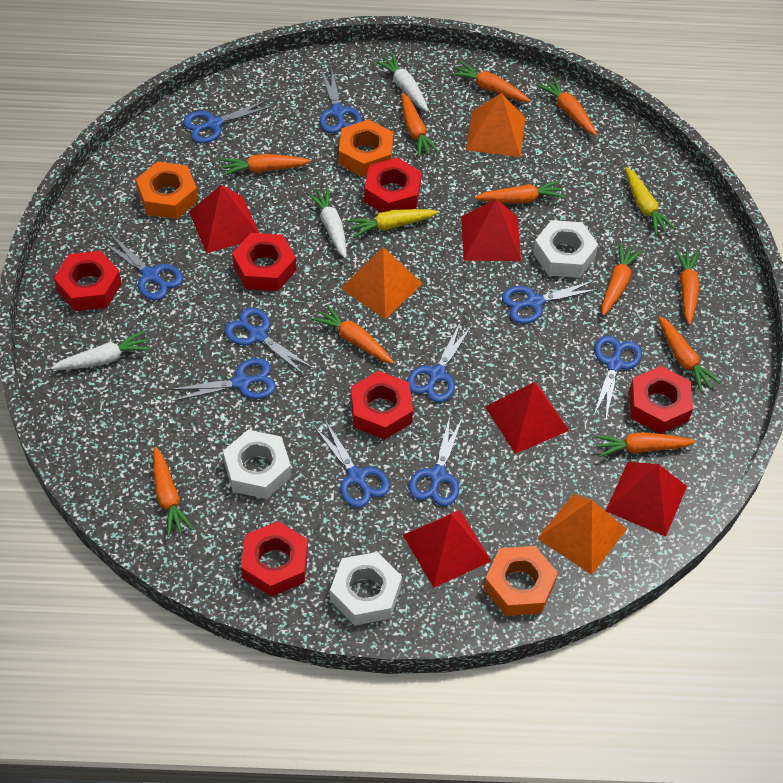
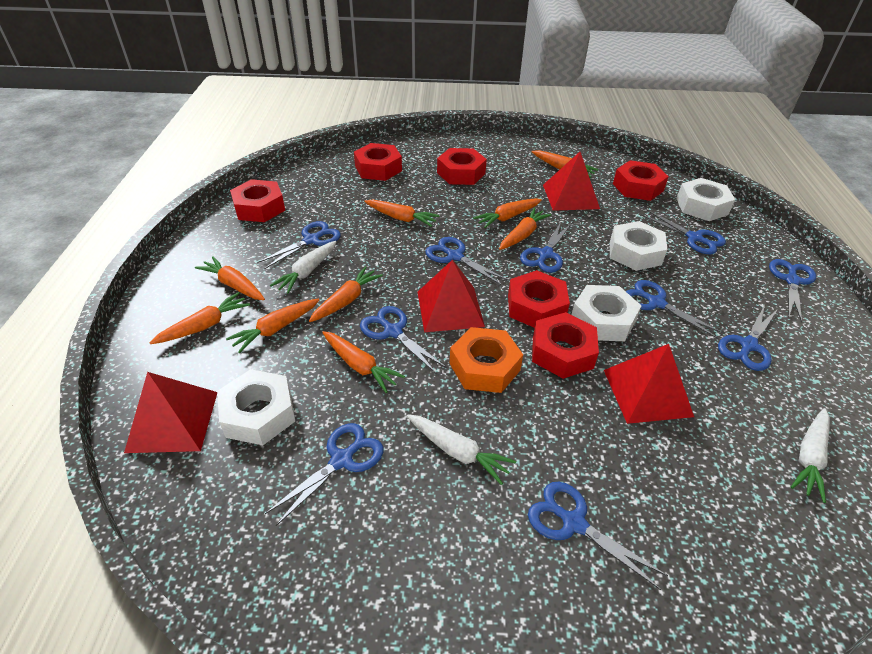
orange carrot: [153,447,194,537] [221,154,311,176] [312,304,394,364] [402,93,439,157] [451,61,530,102] [475,180,565,204] [537,77,597,136] [595,432,696,457] [602,244,642,316] [658,316,721,392] [675,249,699,325] = 11 -> [149,292,250,344] [195,256,265,300] [226,298,319,353] [309,266,383,322] [322,331,405,393] [364,199,440,227] [473,198,542,228] [499,208,551,250] [532,150,598,178] = 9
orange nut: [136,161,198,219] [339,119,393,177] [484,546,558,616] = 3 -> [450,327,523,393] = 1
orange pyramid: [341,247,423,319] [466,93,525,157] [537,494,627,575] = 3 -> none = 0
red pyramid: [189,185,259,253] [403,510,491,588] [461,199,521,261] [485,382,569,454] [606,462,687,537] = 5 -> [124,372,217,453] [418,260,485,332] [543,152,600,211] [604,344,694,424] = 4
white nut: [223,430,291,499] [330,552,402,626] [533,220,598,278] = 3 -> [217,369,295,445] [572,285,642,341] [610,221,668,271] [676,178,735,221] = 4
yellow carrot: [348,209,439,238] [625,167,676,235] = 2 -> none = 0

